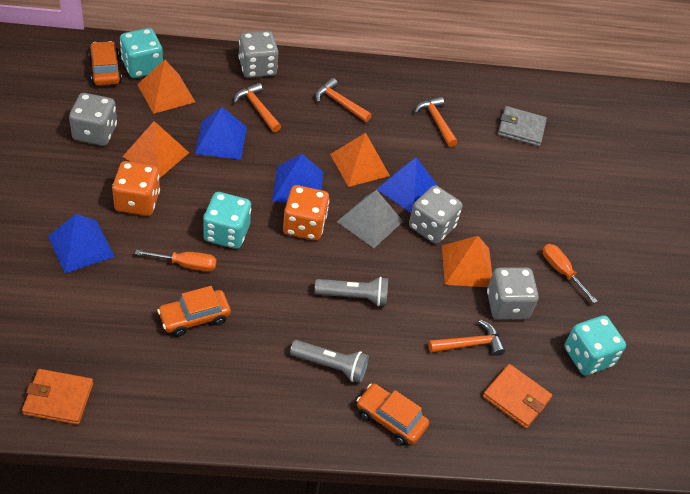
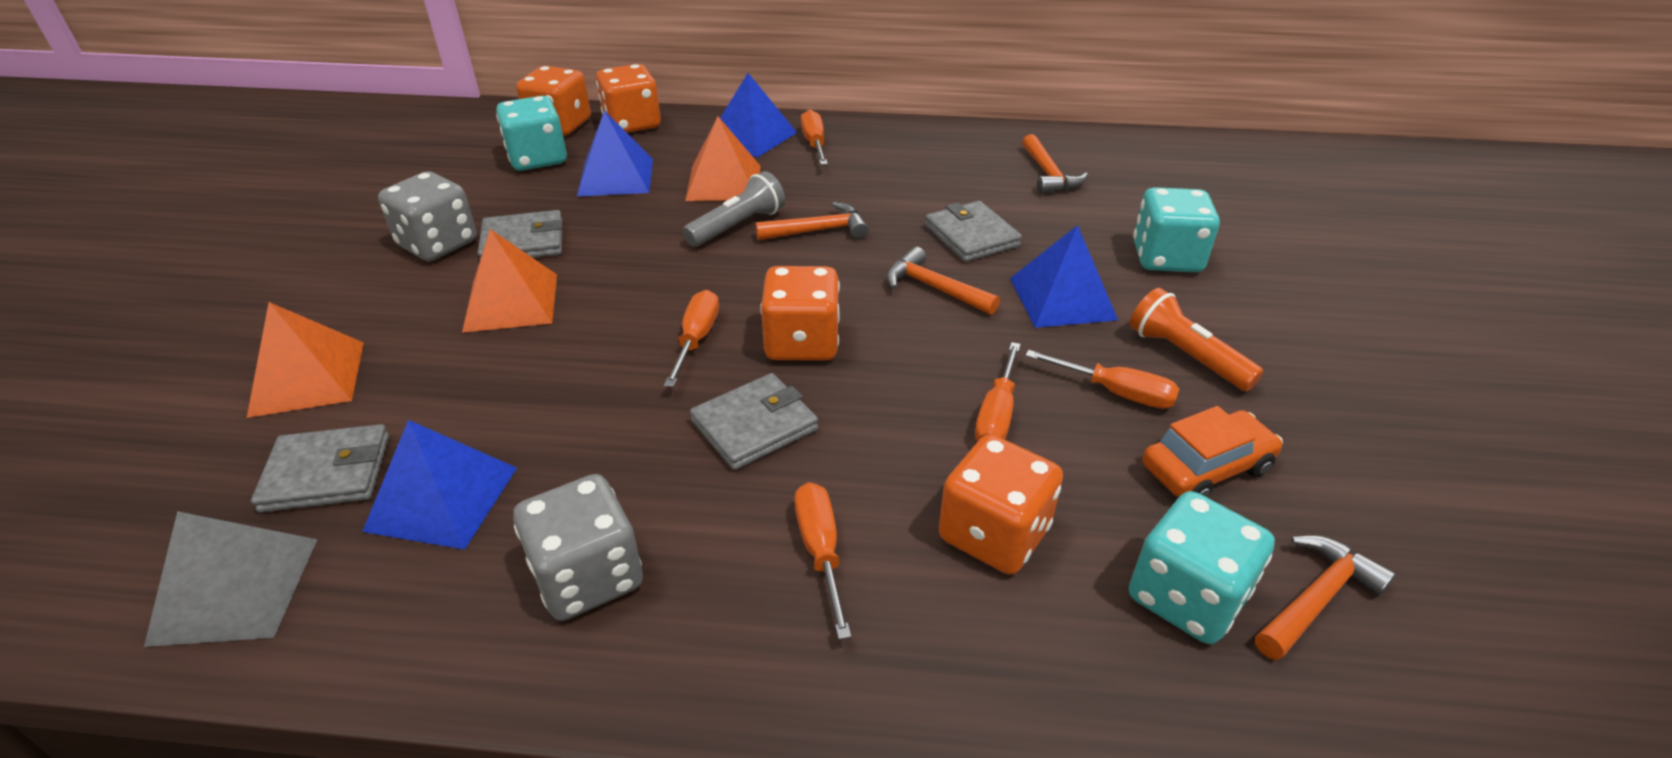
grey dice: [69,93,117,146] [238,31,279,78] [409,185,463,244] [487,267,539,320] = 4 -> [378,171,477,261] [513,474,643,621] = 2
grey flashlight: [290,340,369,383] [315,277,388,306] = 2 -> [683,171,785,247] = 1
grey wallet: [498,106,547,146] = 1 -> [251,424,389,513] [478,210,562,259] [690,373,818,470] [925,201,1022,262] = 4
orange car: [89,41,122,86] [157,286,231,337] [356,383,429,446] = 3 -> [1142,406,1283,497] = 1
orange dice: [112,161,160,216] [283,185,329,241] = 2 -> [516,66,591,136] [596,64,661,133] [760,266,840,361] [939,434,1063,575] = 4
orange flashlight: none = 0 -> [1130,288,1264,391] = 1
orange pyramid: [122,121,189,178] [137,60,195,114] [330,133,390,187] [442,236,492,287] = 4 -> [247,302,364,418] [462,229,557,333] [685,116,760,201] = 3
orange screwdriver: [135,250,217,272] [543,244,598,303] = 2 -> [664,290,719,387] [794,482,851,640] [801,110,828,165] [975,342,1021,441] [1025,350,1179,409] = 5
orange wallet: [22,369,93,425] [483,364,552,428] = 2 -> none = 0

